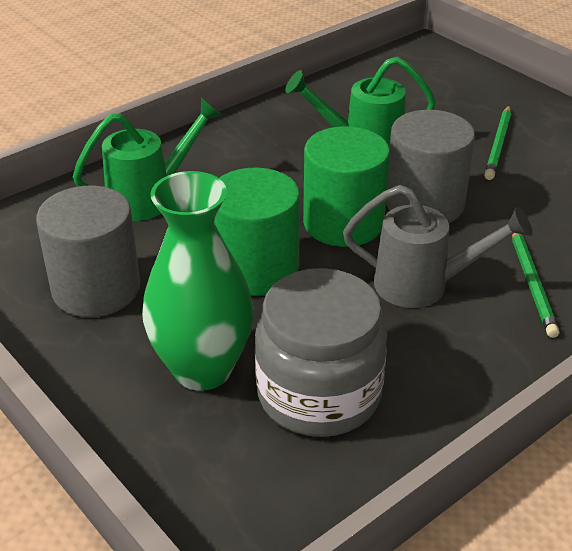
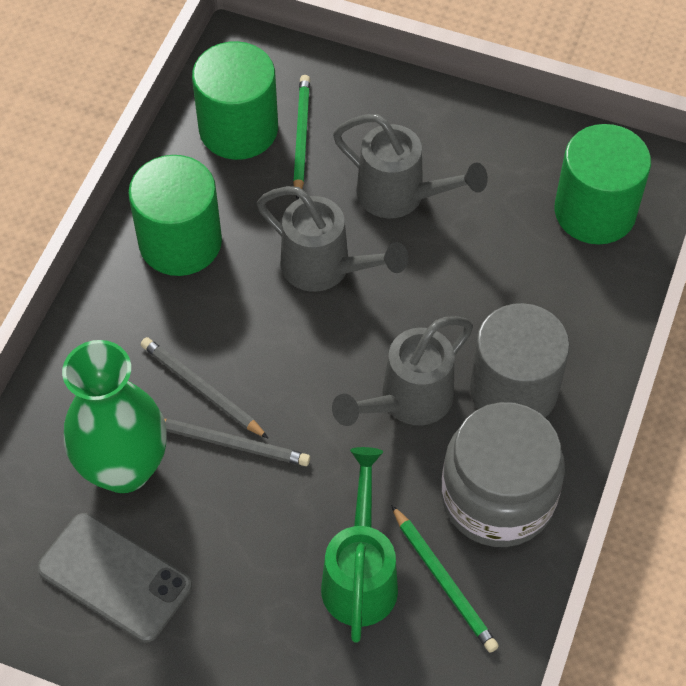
green cylinder: [214,168,300,296] [303,126,390,247] = 2 -> [128,155,222,276] [192,41,278,160] [554,124,651,244] = 3
green watering can: [73,97,223,221] [285,57,436,149] = 2 -> [321,447,398,643] = 1
grey cylinder: [36,186,140,317] [386,110,475,223] = 2 -> [470,303,570,418] = 1
grey pencil: none = 0 -> [141,337,268,438] [164,419,310,466] = 2
grey phone: none = 0 -> [37,513,192,642] = 1
grey watering can: [343,185,533,308] = 1 -> [257,186,408,292] [332,316,473,426] [333,114,488,218] = 3

